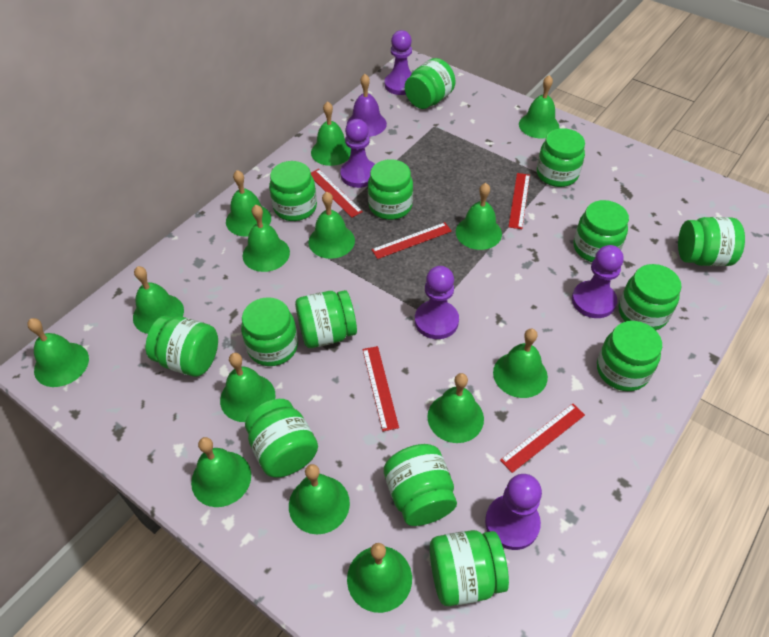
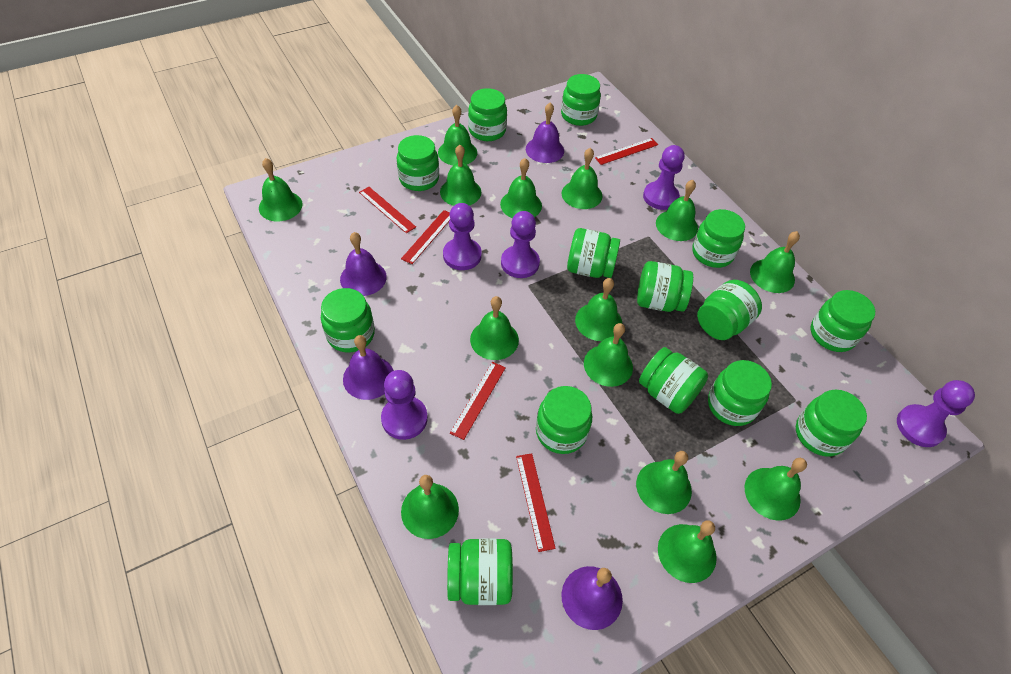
purple bell: [347,74,387,137] = 1 -> [340,232,387,296] [343,335,394,400] [526,103,564,163] [562,566,623,630] = 4

